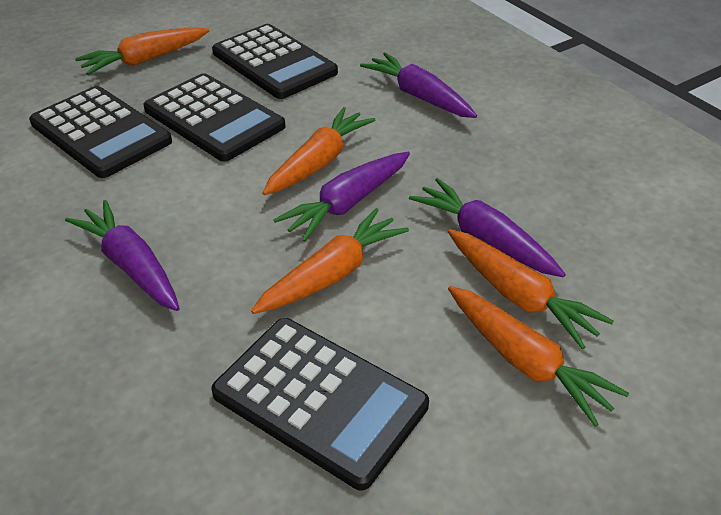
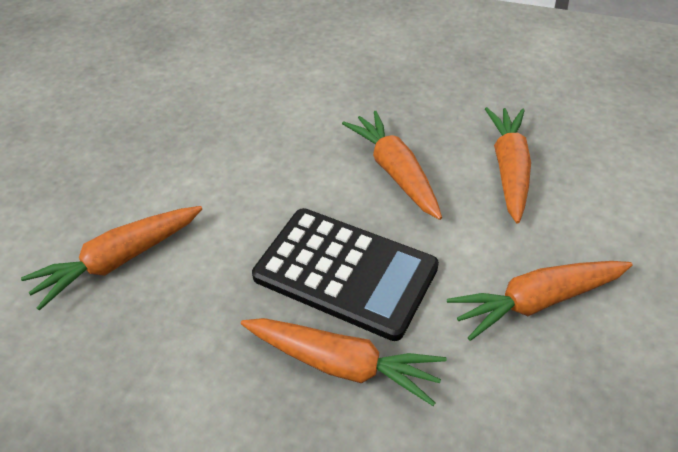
black calculator: [29,86,172,178] [143,73,286,162] [211,318,429,490] [212,24,338,99] = 4 -> [252,208,439,341] = 1
purple carrot: [65,200,180,311] [274,152,410,242] [360,52,477,118] [409,178,566,278] = 4 -> none = 0

